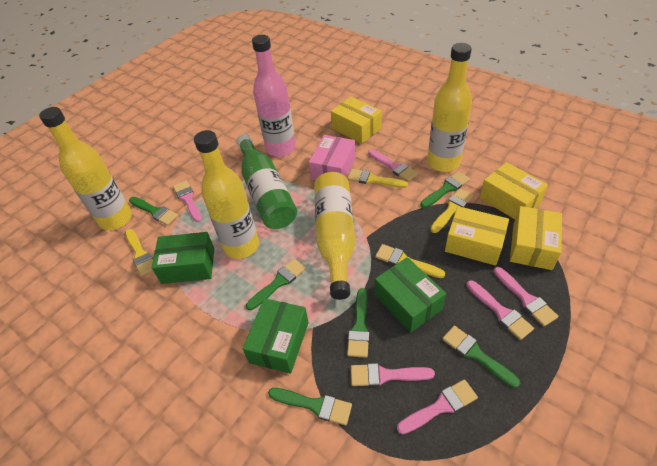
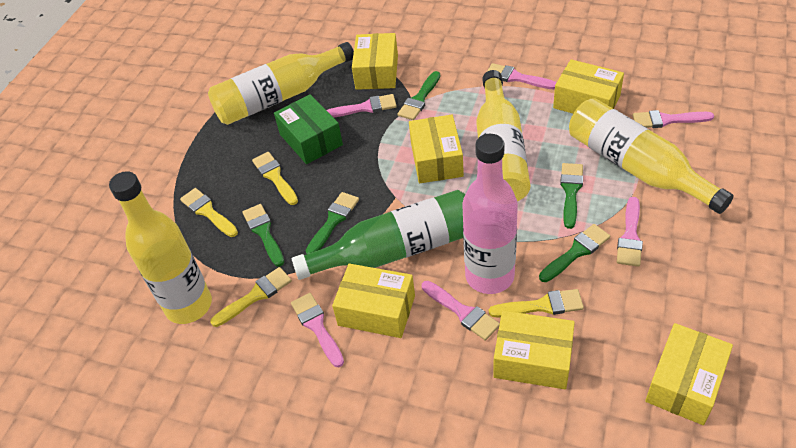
green box: [152,232,214,284] [243,298,309,374] [375,257,446,333] = 3 -> [274,94,343,164] = 1
green brush: [129,197,178,226] [246,259,306,310] [268,388,352,425] [347,288,370,358] [420,171,470,208] [443,326,521,388] = 6 -> [242,204,284,267] [306,192,359,254] [398,71,440,120] [539,224,610,282] [560,163,583,229] = 5
pink box: [309,135,356,180] = 1 -> none = 0
yellow box: [331,97,382,144] [445,206,509,266] [480,162,548,219] [510,206,562,270] = 4 -> [332,264,415,338] [352,33,398,90] [409,115,464,183] [493,311,575,389] [553,59,624,113] [645,323,733,425] = 6

